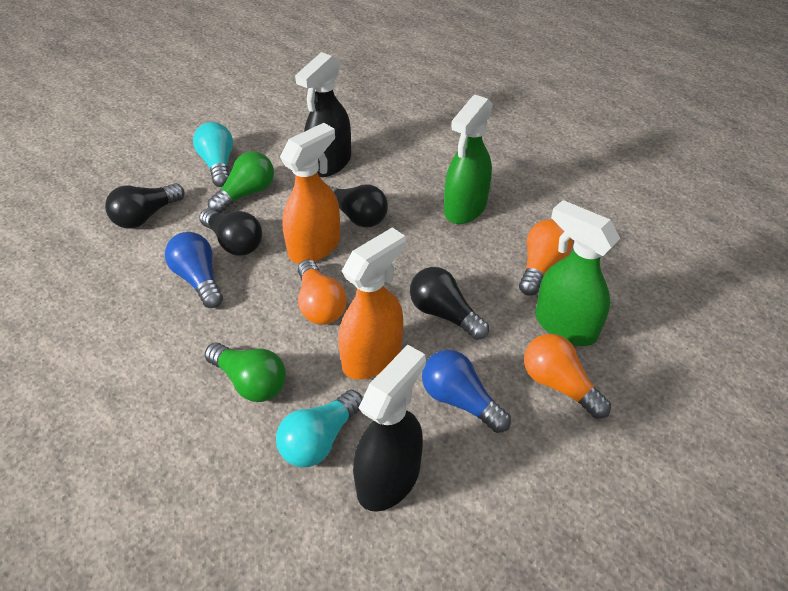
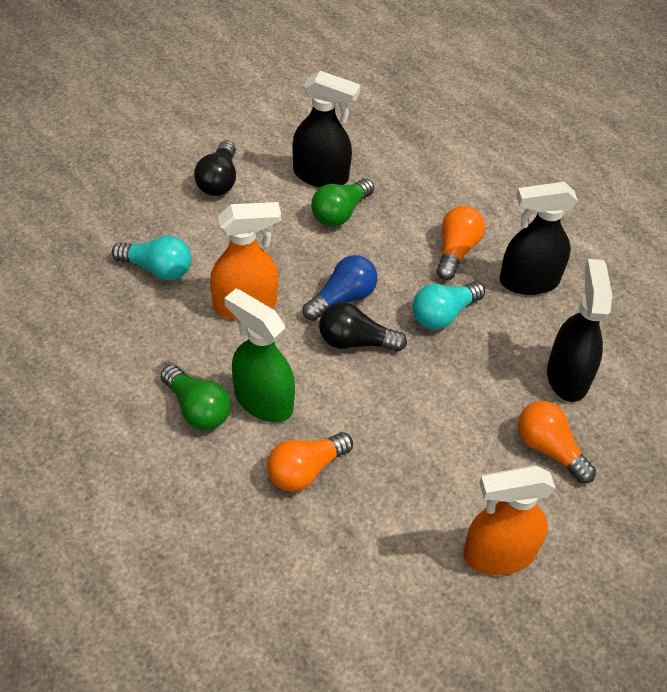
black light bulb: [105,183,185,228] [199,208,262,256] [329,185,388,228] [410,267,489,340] = 4 -> [194,140,236,196] [319,302,407,352] = 2
black spray bottle: [295,52,351,177] [353,345,426,512] = 2 -> [292,71,360,188] [500,182,578,295] [547,259,612,402] = 3
blue light bulb: [165,232,223,308] [422,350,511,433] = 2 -> [303,255,377,321] = 1
green spray bottle: [444,95,493,224] [535,200,621,346] = 2 -> [224,289,295,422] = 1

